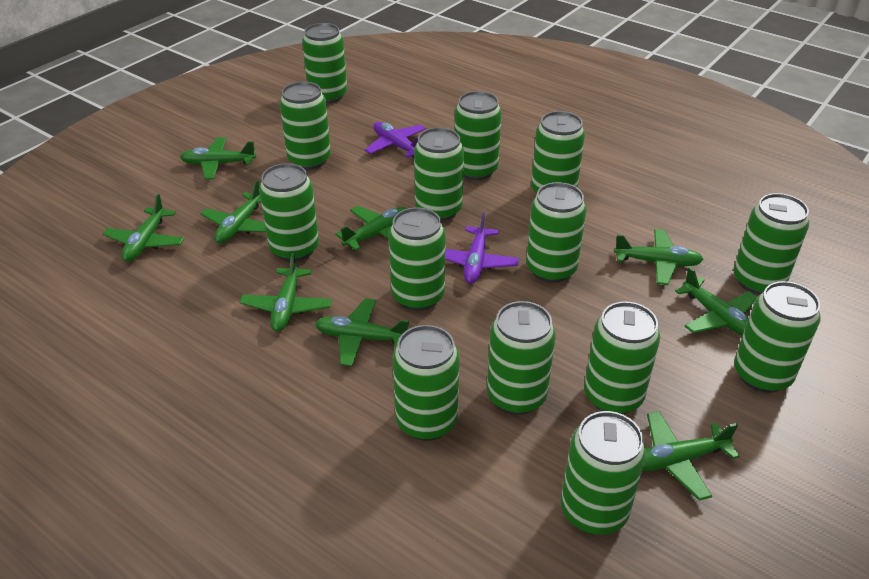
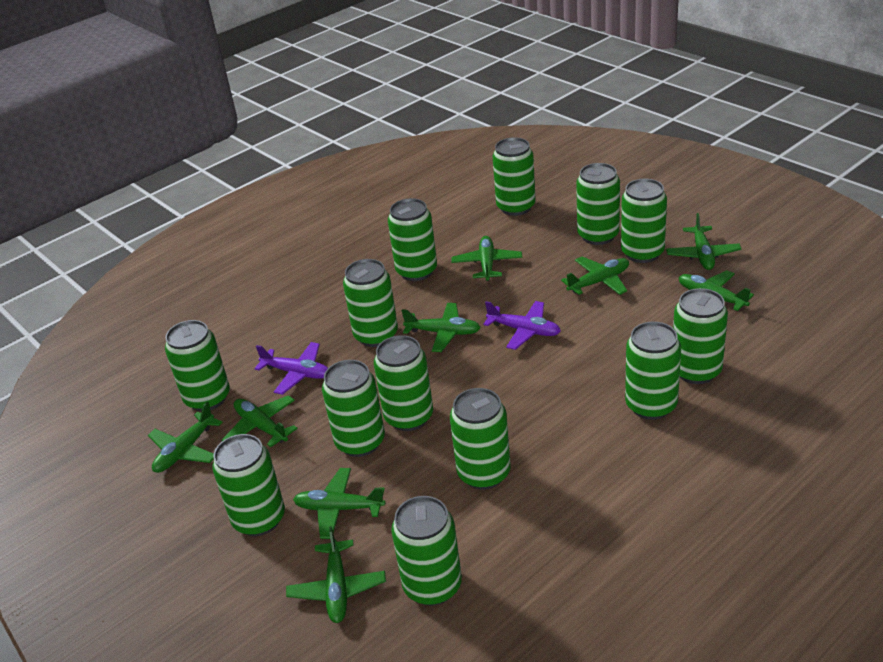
green can: [259,163,319,262] [280,81,331,170] [302,23,347,103] [389,207,446,311] [393,325,460,441] [414,127,464,221] [454,91,502,180] [487,301,556,415] [526,182,587,283] [531,111,585,195] [561,411,646,535] [584,301,660,414] [733,193,809,295] [734,281,821,393] = 14 -> [165,320,230,411] [212,434,285,536] [322,360,385,457] [343,259,398,347] [374,335,433,431] [388,198,437,281] [391,496,462,606] [450,388,511,489] [492,137,536,216] [576,163,620,245] [621,179,667,263] [625,322,681,420] [673,288,728,384] = 13

